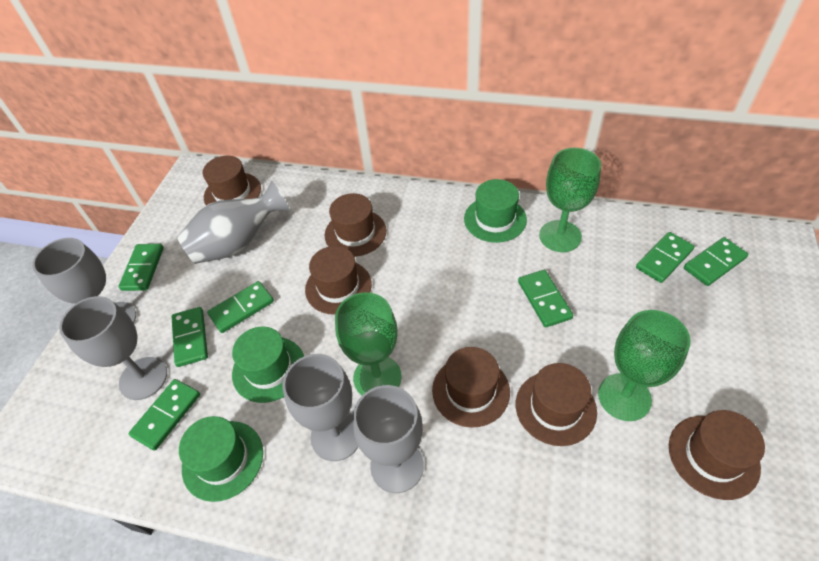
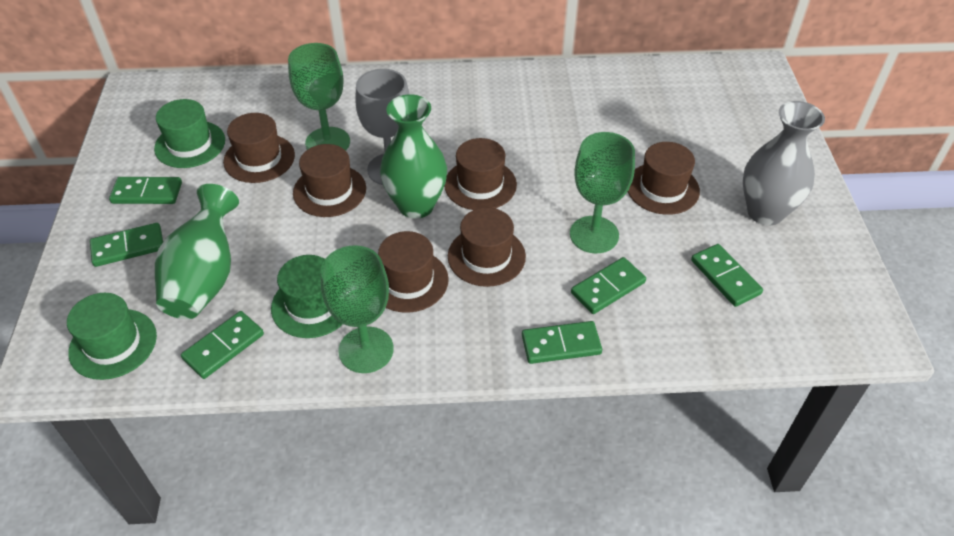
green domino: [119,244,164,291] [128,379,200,451] [171,307,208,367] [207,281,274,333] [518,270,573,327] [636,232,695,283] [684,237,748,286] = 7 -> [90,223,163,267] [109,177,182,204] [181,311,264,379] [522,321,602,364] [571,257,646,314] [691,244,763,307] = 6
green vase: none = 0 -> [155,184,239,319] [380,94,447,219] = 2
grey goblet: [32,238,136,323] [59,296,167,400] [282,354,359,461] [353,385,424,493] = 4 -> [355,69,410,185] = 1

